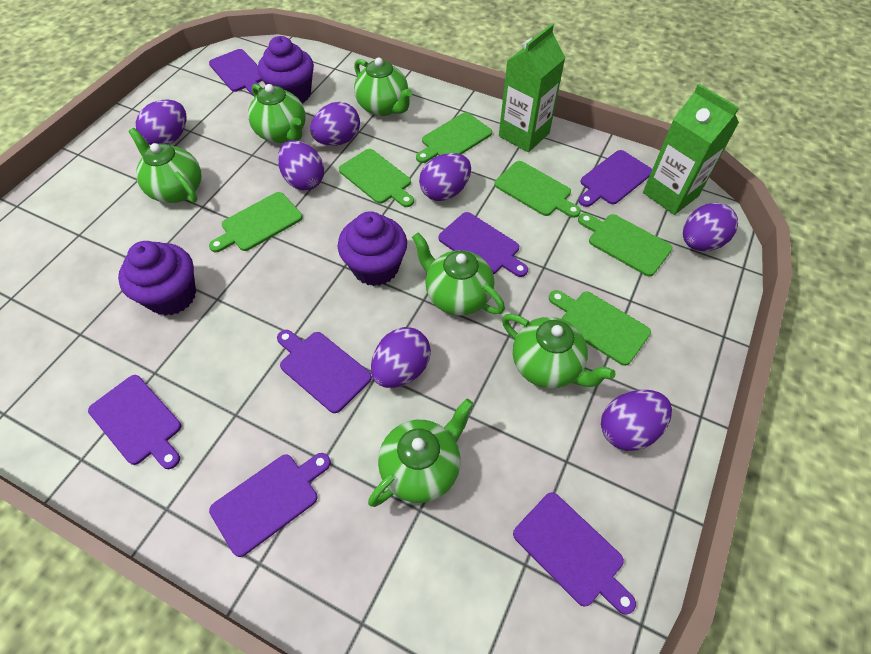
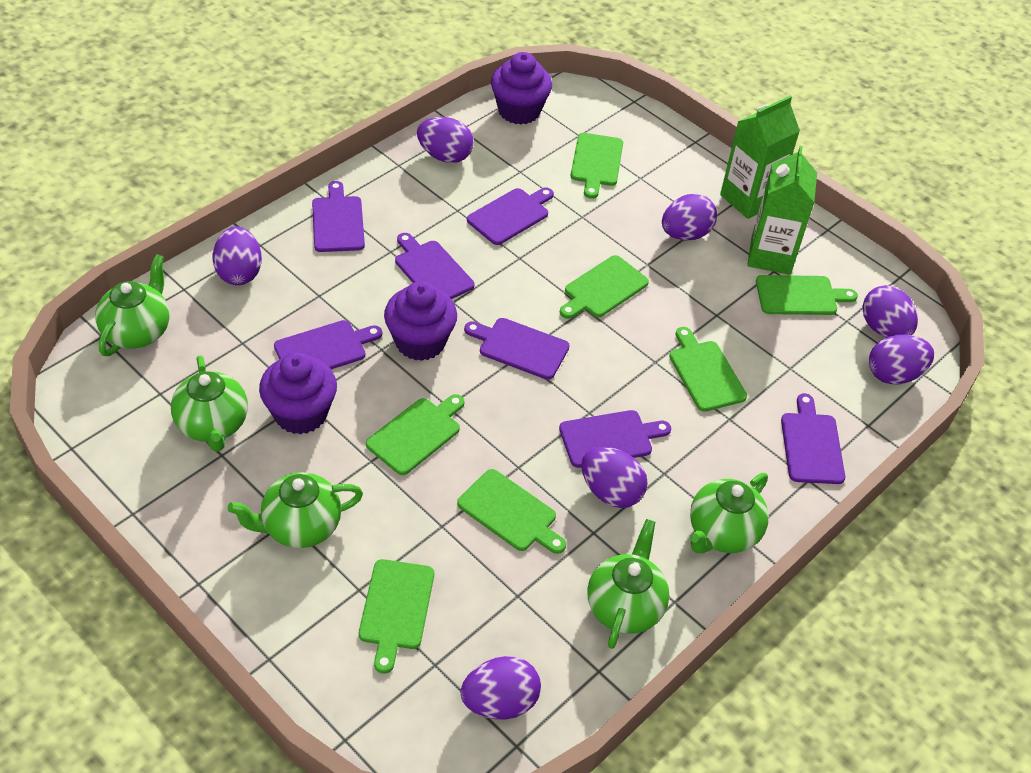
green cutting board: [209,192,303,252] [339,149,414,207] [416,112,492,163] [494,161,581,218] [549,290,651,366] [578,213,673,276] = 6 -> [359,559,434,674] [366,394,465,475] [457,469,566,554] [560,255,649,319] [571,133,623,199] [669,327,747,412] [756,275,858,315] = 7
green teapot: [128,128,201,203] [248,84,306,143] [354,57,412,116] [368,398,474,507] [412,233,505,315] [502,314,616,388] = 6 -> [95,254,169,356] [171,355,248,452] [227,472,363,548] [587,519,669,649] [690,473,769,553] = 5

